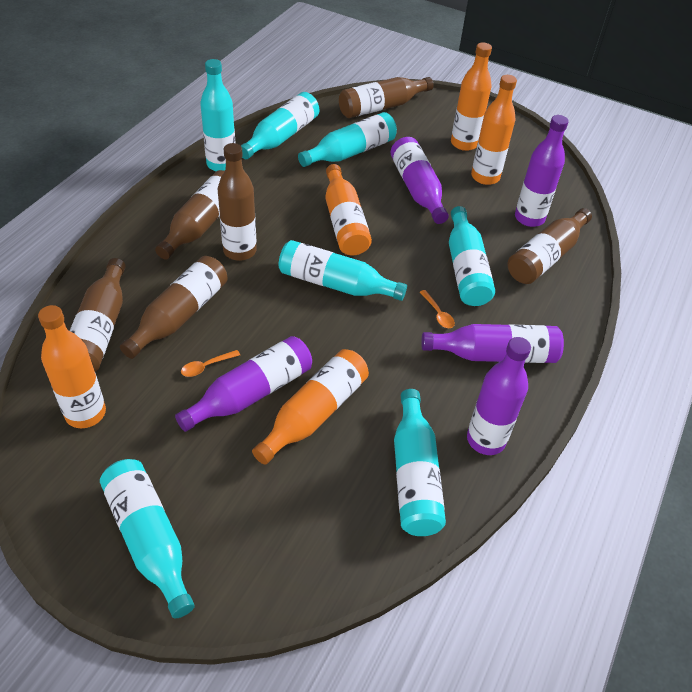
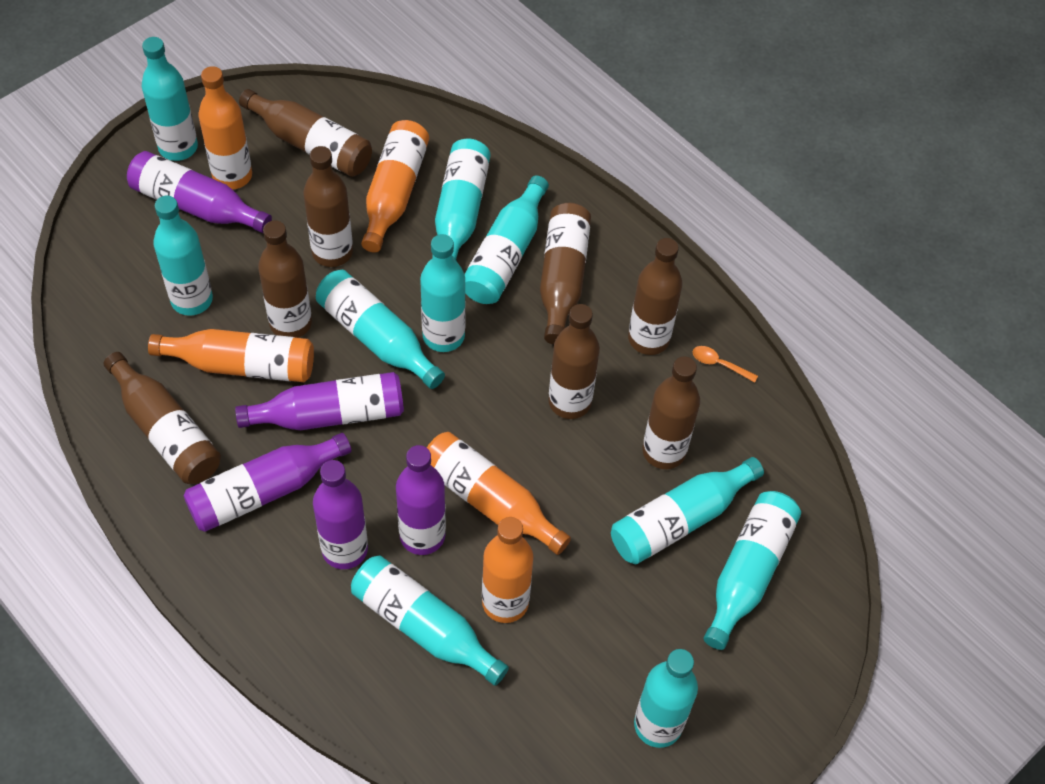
brown bottle: [70,258,126,372] [120,256,228,359] [155,170,225,260] [218,143,257,261] [339,77,434,118] [508,208,592,284] = 6 -> [104,352,221,484] [239,89,372,177] [258,220,312,338] [303,146,353,267] [540,203,591,344] [548,304,600,419] [628,238,683,355] [643,357,700,469] = 8
orange spoon: [181,350,240,377] [420,290,455,328] = 2 -> [693,346,758,383] = 1
turquoise bottle: [100,459,195,618] [200,59,235,171] [241,92,319,159] [279,240,407,301] [298,112,397,167] [394,389,446,536] [449,206,495,306] = 7 -> [142,37,198,161] [153,196,213,316] [316,270,445,389] [351,555,509,686] [420,234,466,352] [435,139,490,261] [464,176,549,304] [611,457,764,564] [634,649,698,748] [704,491,801,650] = 10

